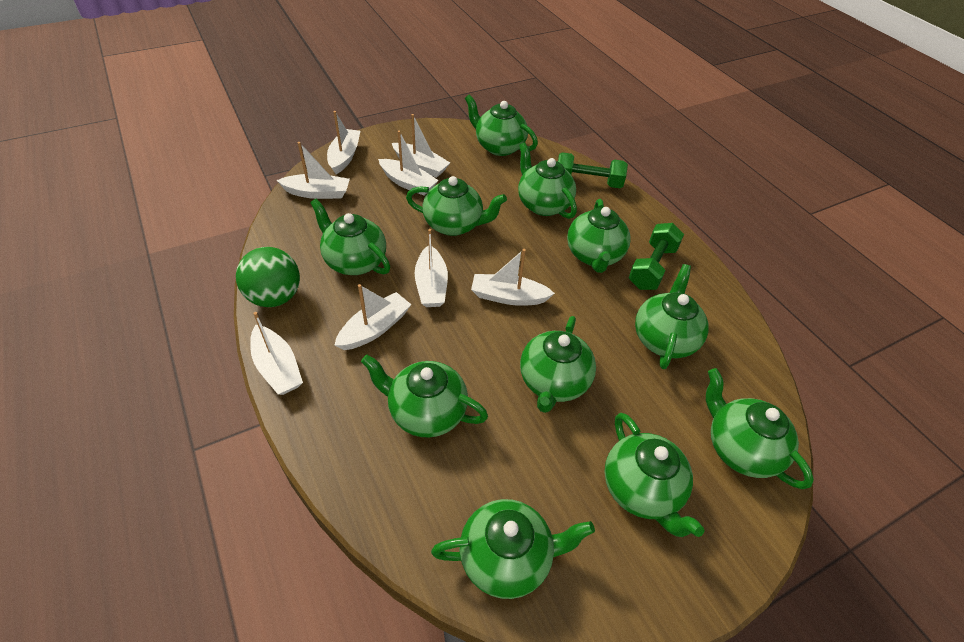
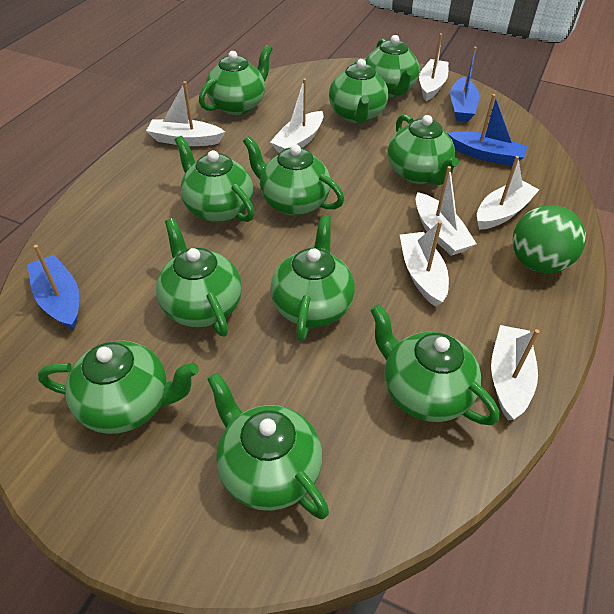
blue boat: none = 0 -> [27,245,79,330] [447,94,527,166] [450,47,479,122] = 3
green dumbbell: [558,152,628,188] [629,223,684,290] = 2 -> none = 0
white boat: [250,312,303,395] [276,142,350,199] [327,111,360,174] [335,284,412,350] [378,131,439,195] [392,114,450,178] [415,229,448,307] [471,249,555,306] = 8 -> [146,81,225,146] [270,78,324,153] [400,221,449,307] [416,166,477,256] [419,33,448,101] [477,156,539,230] [491,325,540,420] = 7

